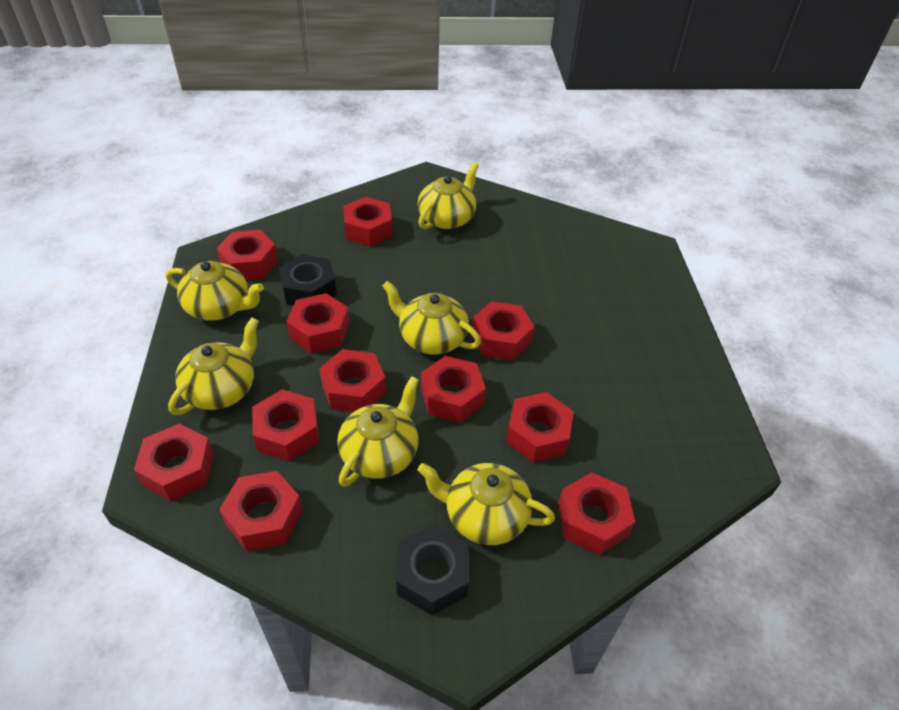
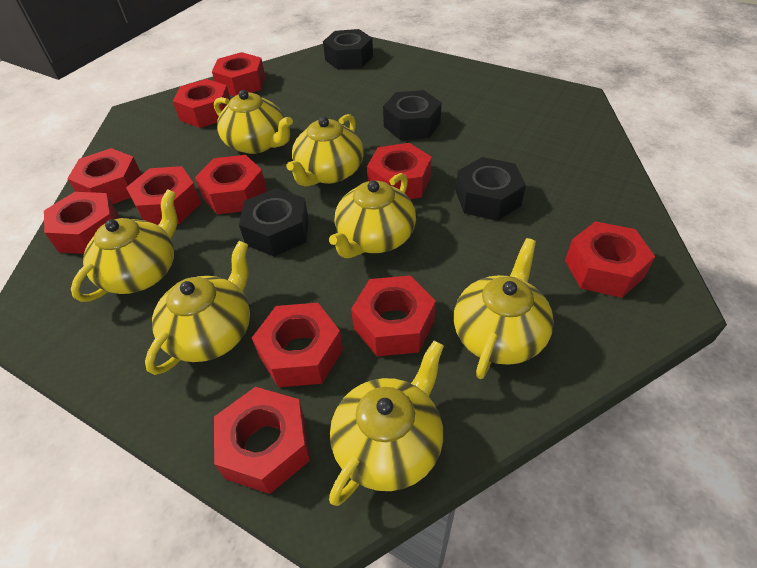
black nut: [279,254,337,305] [396,525,469,615] = 2 -> [239,188,309,257] [323,29,373,70] [383,90,442,140] [456,157,526,221] = 4
yellow teapot: [166,261,264,321] [168,318,259,415] [337,376,419,487] [382,281,481,354] [417,463,555,545] [418,162,479,229] = 6 -> [71,189,177,302] [145,241,250,375] [214,90,293,154] [286,114,364,187] [329,173,416,258] [329,341,444,506] [454,238,554,379] = 7

